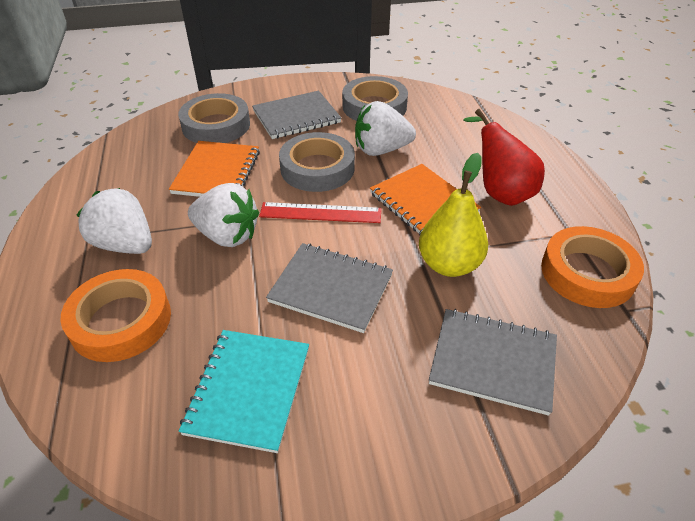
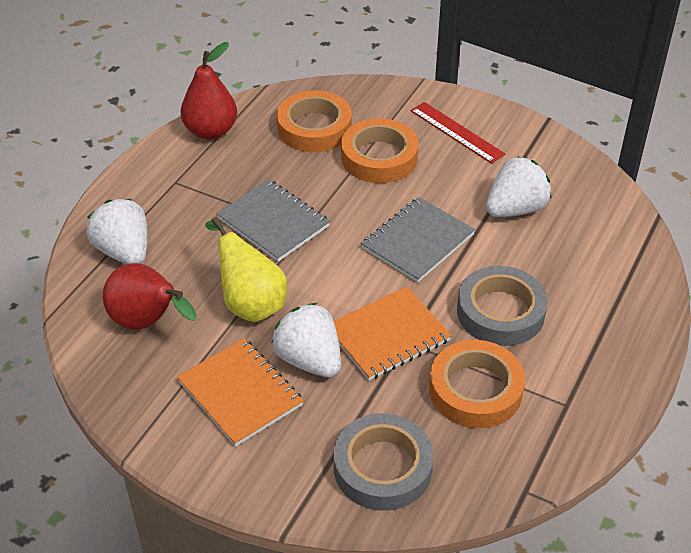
grey notebook: [252,91,341,139] [266,243,393,333] [429,309,557,416] = 3 -> [216,179,330,262] [361,197,475,283] = 2
grey tape: [178,93,250,143] [279,132,355,192] [342,76,408,121] = 3 -> [334,413,434,511] [457,266,548,346] = 2
orange tape: [60,269,171,362] [541,226,644,308] = 2 -> [277,90,352,152] [341,118,418,183] [429,340,525,428] = 3
red pear: [463,109,545,206] = 1 -> [103,263,197,330] [181,42,237,139] = 2
turquoise notebook: [179,330,309,453] = 1 -> none = 0

